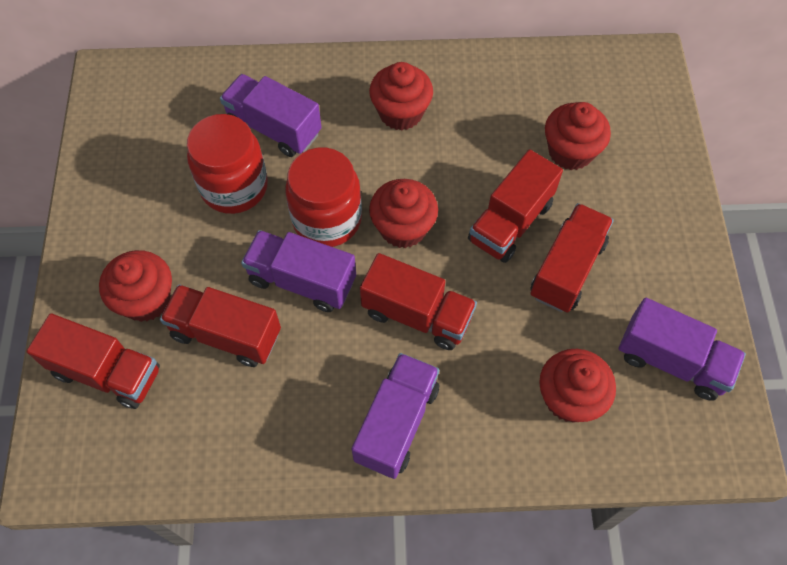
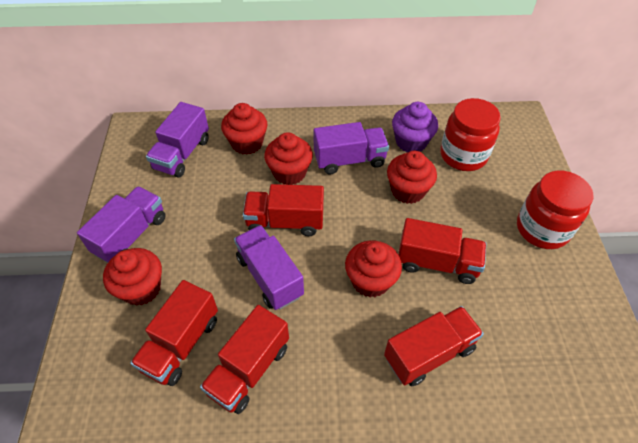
purple cupcake: none = 0 -> [392,102,438,152] = 1

